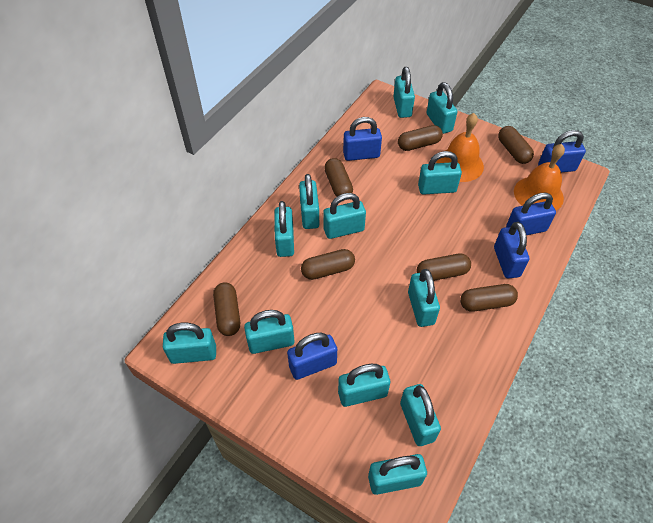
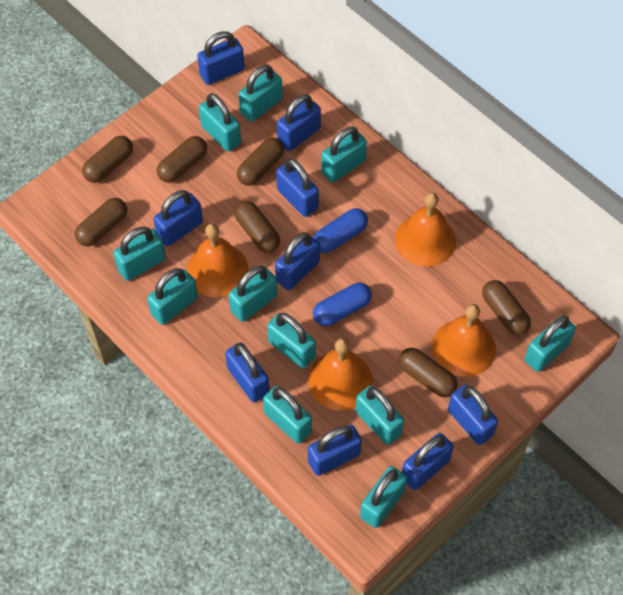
blue capsule: none = 0 -> [313,283,372,326] [314,208,368,253] = 2
blue padlock: [287,333,337,380] [343,117,382,161] [494,222,529,278] [506,193,556,235] [538,130,586,172] = 5 -> [153,190,203,246] [197,31,244,85] [225,342,269,402] [275,232,320,290] [276,158,319,217] [277,94,321,151] [308,425,362,476] [402,433,454,490] [448,385,498,445] = 9
orange bell: [436,113,484,182] [514,144,565,210] = 2 -> [187,223,248,297] [308,338,373,411] [395,192,456,267] [432,304,496,377] = 4
turquoise padlock: [163,323,216,364] [244,310,294,354] [274,201,294,257] [299,174,319,229] [323,193,366,239] [338,364,390,407] [368,454,427,495] [393,67,415,118] [400,384,441,446] [408,269,440,327] [418,151,462,195] [427,82,457,134] = 12 -> [113,226,166,281] [147,268,198,325] [199,93,241,152] [228,266,277,322] [239,65,282,122] [263,386,312,444] [267,313,316,369] [321,126,367,182] [355,385,404,445] [360,466,407,528] [525,316,576,372] = 11

